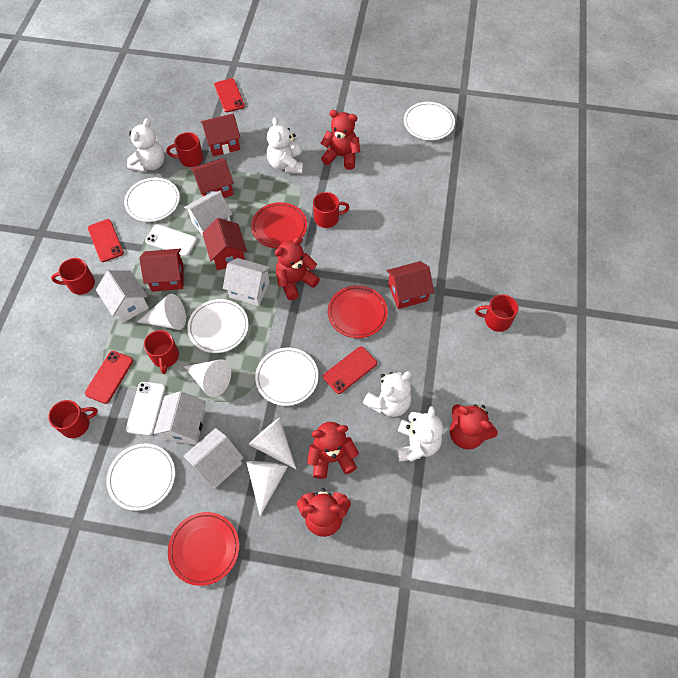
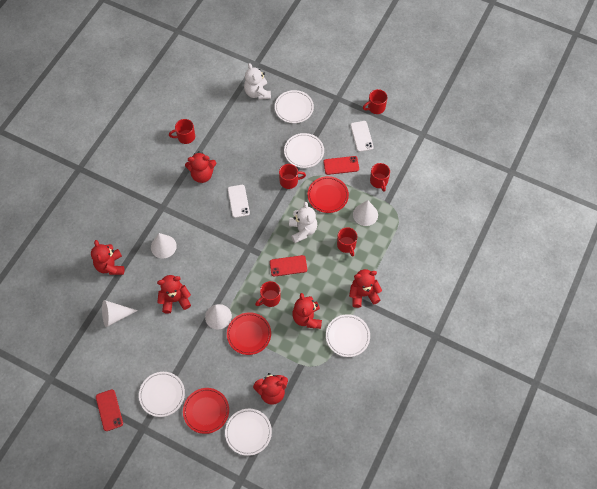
red house: [139,249,183,292] [191,158,234,198] [201,114,240,157] [202,218,247,271] [386,261,434,309] = 5 -> none = 0
red phone: [85,351,133,404] [88,219,124,262] [214,78,245,112] [323,346,377,394] = 4 -> [96,390,123,431] [270,255,307,277] [323,156,359,175] = 3
red teddy bear: [275,237,320,300] [297,488,351,537] [307,422,359,479] [321,110,360,170] [450,404,498,450] = 5 -> [91,240,124,275] [157,275,191,314] [185,151,216,183] [253,373,288,405] [292,293,322,329] [349,269,382,308] = 6
white house: [96,270,149,323] [154,391,206,445] [184,191,232,236] [184,428,244,488] [223,258,271,306] = 5 -> none = 0
white teddy bear: [127,118,165,172] [267,117,303,174] [363,371,411,417] [396,406,443,462] = 4 -> [244,63,271,100] [289,202,317,243] = 2

